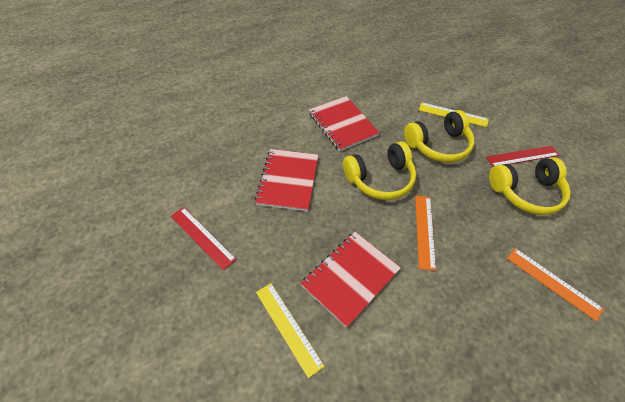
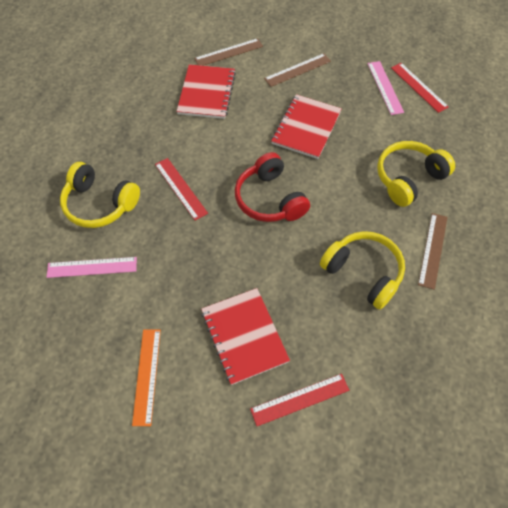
brown ruler: none = 0 -> [194,38,263,66] [264,53,331,87] [418,213,447,290] = 3
orange ruler: [415,196,436,271] [507,248,604,321] = 2 -> [132,329,161,426] = 1
pink ruler: none = 0 -> [47,257,137,278] [367,61,404,115] = 2
red headphones: none = 0 -> [235,152,310,222] = 1
red ruler: [171,207,236,271] [486,146,559,167] = 2 -> [155,158,208,220] [250,374,349,426] [391,63,449,113] = 3
yellow ruler: [256,283,325,378] [419,102,489,127] = 2 -> none = 0

